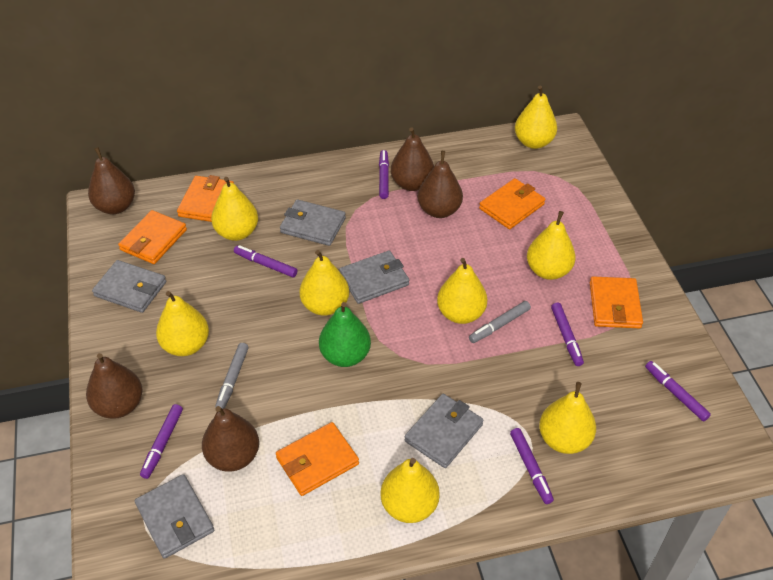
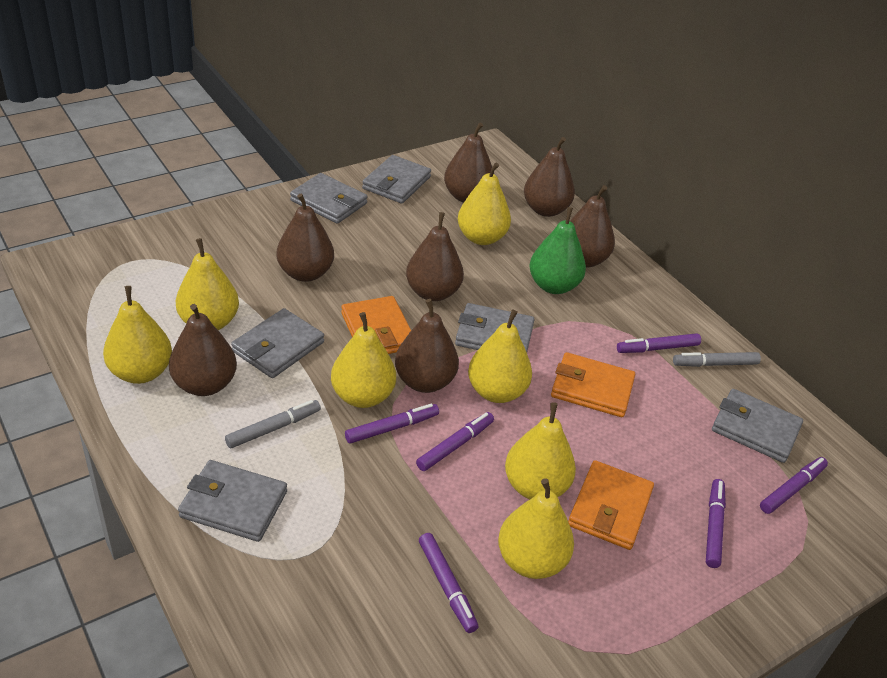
brown pear: [86,353,142,419] [88,147,135,214] [202,406,259,472] [391,127,434,191] [418,151,463,218] = 5 -> [169,304,237,396] [276,194,334,282] [395,299,459,393] [406,212,464,301] [444,122,494,203] [524,137,575,217] [570,185,615,268] = 7
grey wallet: [92,260,166,313] [135,474,214,559] [280,200,346,246] [339,250,409,304] [404,394,483,468] = 5 -> [178,460,287,542] [231,308,324,378] [290,173,368,224] [362,155,431,204] [455,303,535,352] [712,389,803,463] = 6
orange wallet: [118,210,187,264] [177,175,234,222] [276,422,359,496] [479,178,545,229] [590,277,643,328] = 5 -> [341,296,411,354] [551,352,635,417] [568,460,654,550] = 3
yellow pear: [156,291,209,356] [211,177,258,241] [299,250,349,316] [380,458,440,523] [437,258,487,324] [515,85,557,149] [527,211,576,280] [539,382,596,454] = 8 -> [103,286,172,384] [176,238,239,330] [331,312,396,408] [458,163,511,245] [468,310,532,403] [498,478,574,579] [505,402,576,499] = 7

